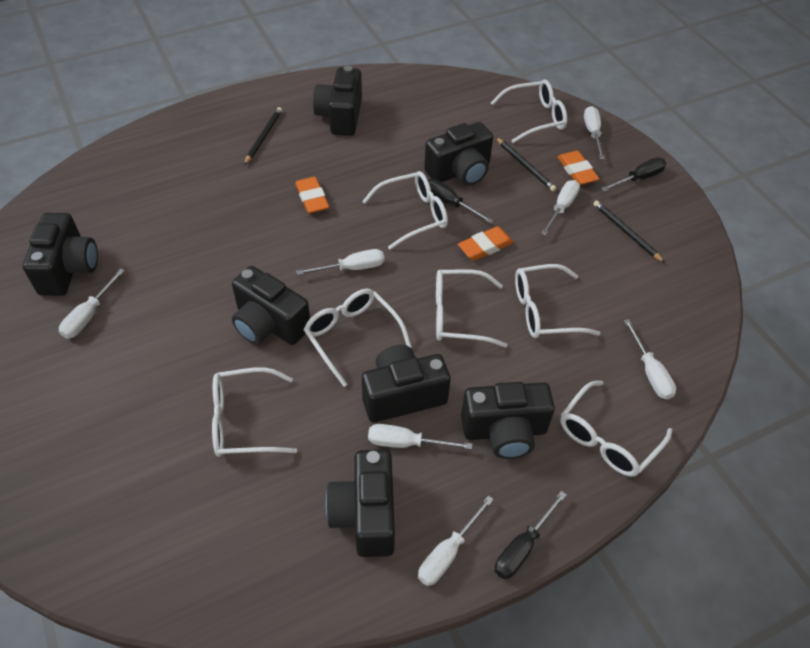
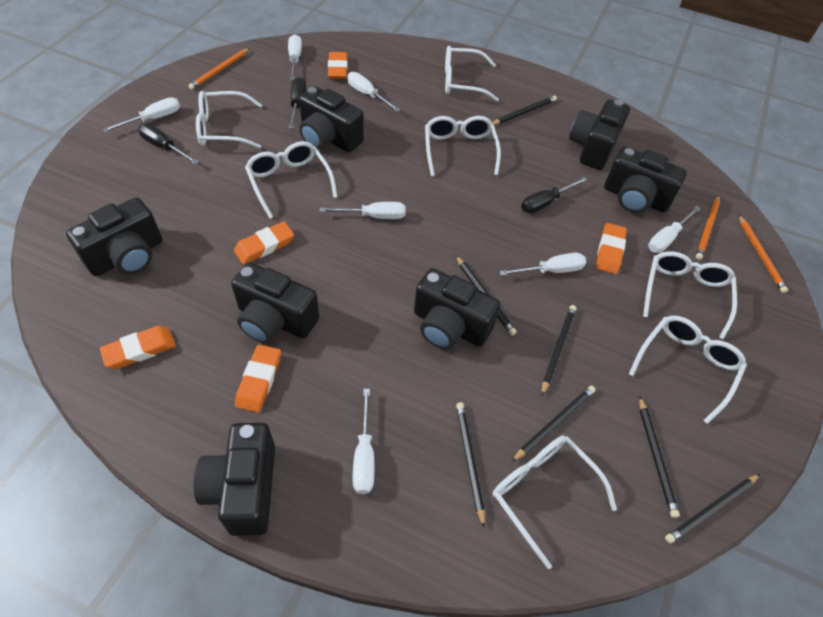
black pencil: [244,107,282,165] [496,137,556,191] [593,200,665,263] = 3 -> [456,256,517,336] [456,402,485,528] [492,96,557,125] [512,386,596,462] [541,305,576,395] [639,397,680,518] [665,474,760,544] = 7
orange eraser: [295,177,329,214] [458,226,514,261] [557,151,599,185] = 3 -> [100,326,176,369] [234,222,294,264] [235,345,281,413] [328,52,348,79] [596,223,627,274] = 5
orange pencil: none = 0 -> [188,48,250,89] [696,195,720,260] [739,215,788,293] = 3

